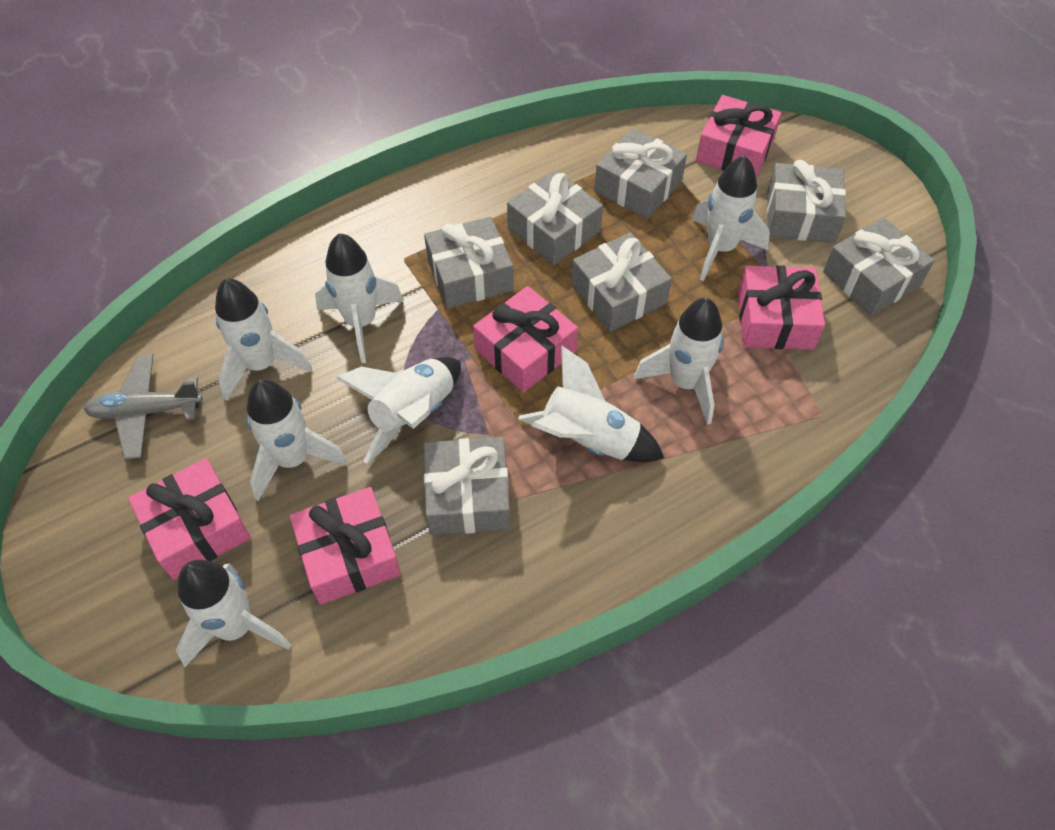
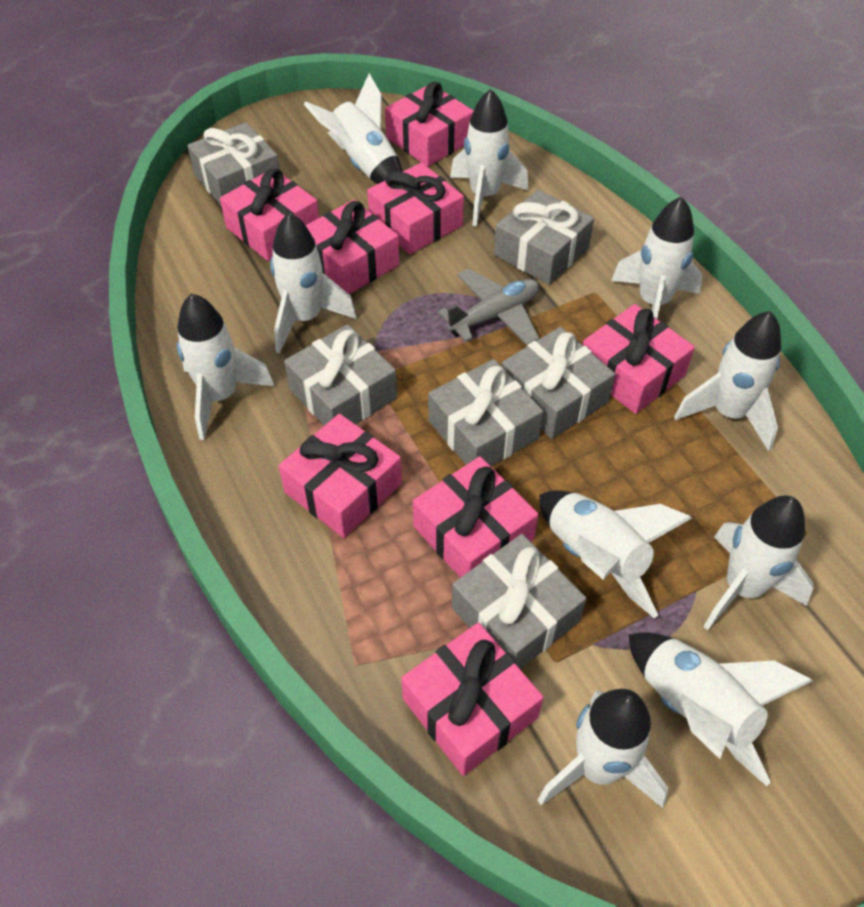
grey gift: [424,217,514,309] [424,437,510,535] [507,170,603,265] [571,232,672,332] [594,128,687,219] [767,160,846,243] [823,218,934,316] = 7 -> [187,122,280,205] [284,324,397,426] [428,359,543,466] [452,534,586,669] [494,189,594,285] [502,327,615,439] = 6
pink gift: [128,458,251,580] [290,487,401,605] [473,286,578,393] [696,95,782,178] [738,265,825,350] = 5 -> [220,168,319,261] [279,414,402,538] [306,200,399,294] [367,163,464,254] [385,82,474,167] [401,622,543,776] [413,456,538,578] [582,304,695,414] = 8
white rocket: [176,560,291,667] [215,278,312,401] [247,379,347,501] [315,233,404,363] [336,357,461,464] [518,346,664,462] [634,298,724,425] [692,155,770,281] = 8 -> [177,293,274,440] [270,212,356,354] [304,73,403,184] [450,89,528,227] [538,689,668,808] [539,490,692,618] [611,196,703,319] [628,632,813,786] [674,311,781,451] [703,495,814,630] = 10

